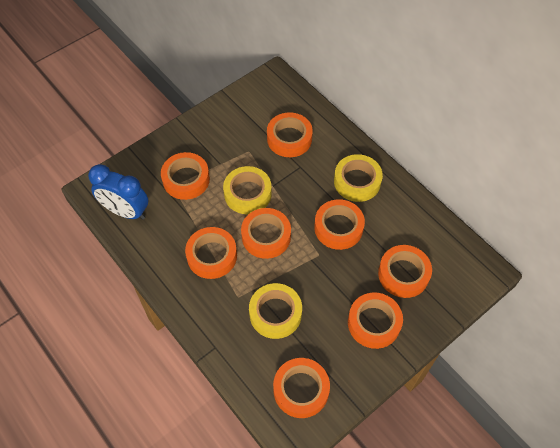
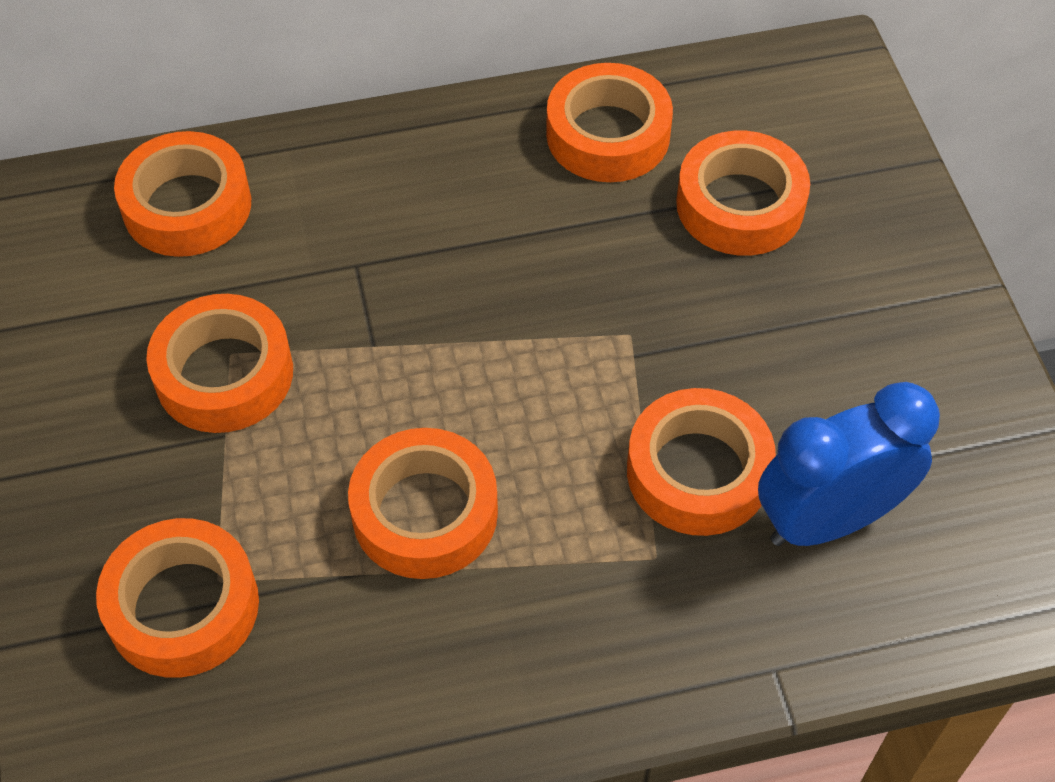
orange tape: [161,152,210,200] [185,227,237,279] [241,208,291,259] [267,112,313,157] [273,358,330,418] [314,199,365,250] [348,293,403,349] [378,245,432,298] = 8 -> [96,518,259,678] [114,131,251,257] [146,294,293,433] [348,428,498,579] [546,63,673,182] [627,388,776,536] [676,131,810,256] = 7
yellow tape: [223,166,272,214] [249,283,302,339] [334,154,383,202] = 3 -> none = 0

